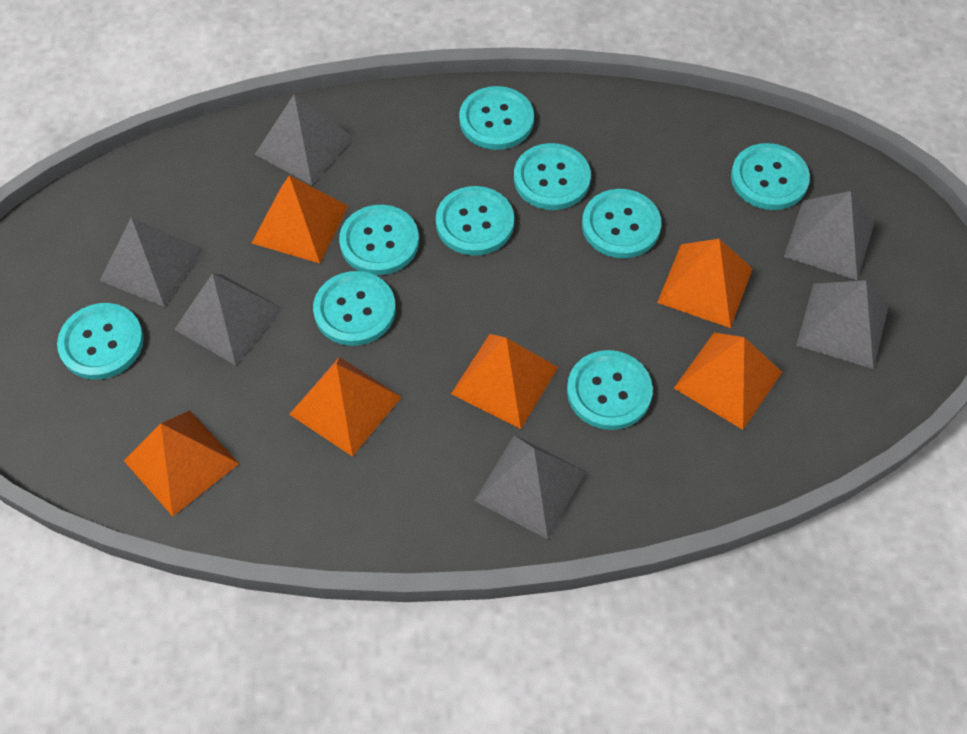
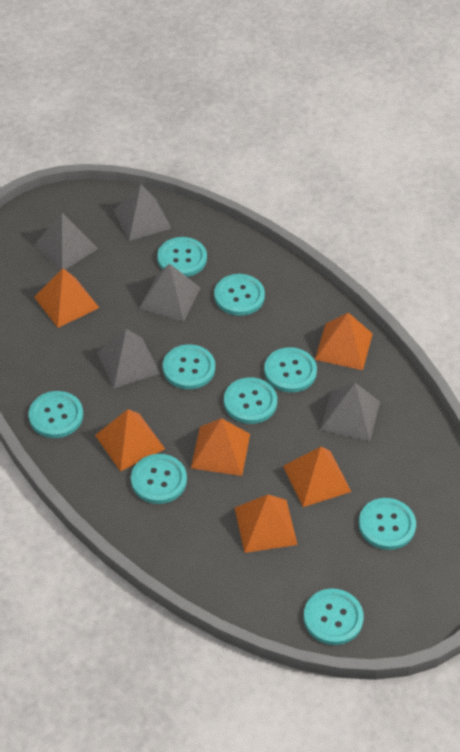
grey pyramid: [99,217,203,307] [174,273,283,365] [255,94,354,185] [474,435,586,539] [784,191,874,280] [796,280,889,369] = 6 -> [33,213,98,270] [97,329,160,388] [113,184,172,241] [139,263,201,322] [320,383,380,441] = 5

